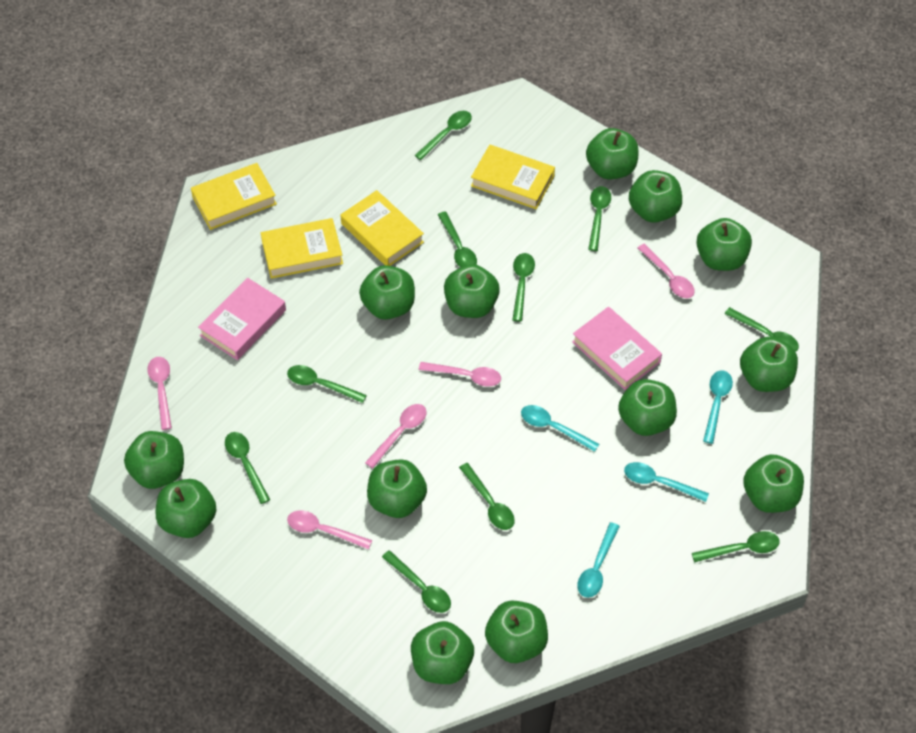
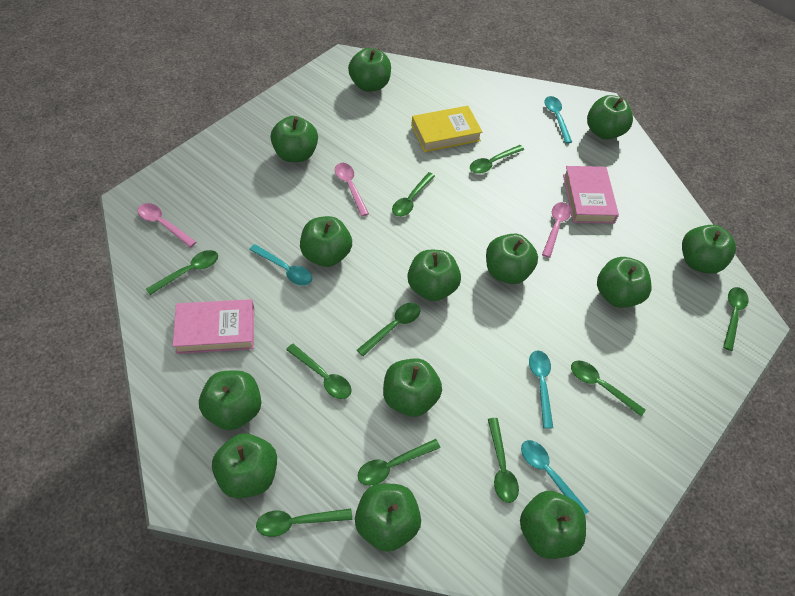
pink spoon: [148,357,172,430] [287,510,372,550] [365,404,427,468] [419,362,501,387] [638,244,695,298] = 5 -> [138,203,196,248] [335,163,369,216] [542,202,571,258] = 3
yellow book: [191,163,277,230] [261,218,343,279] [340,190,424,266] [471,145,555,209] = 4 -> [411,106,482,152] = 1

